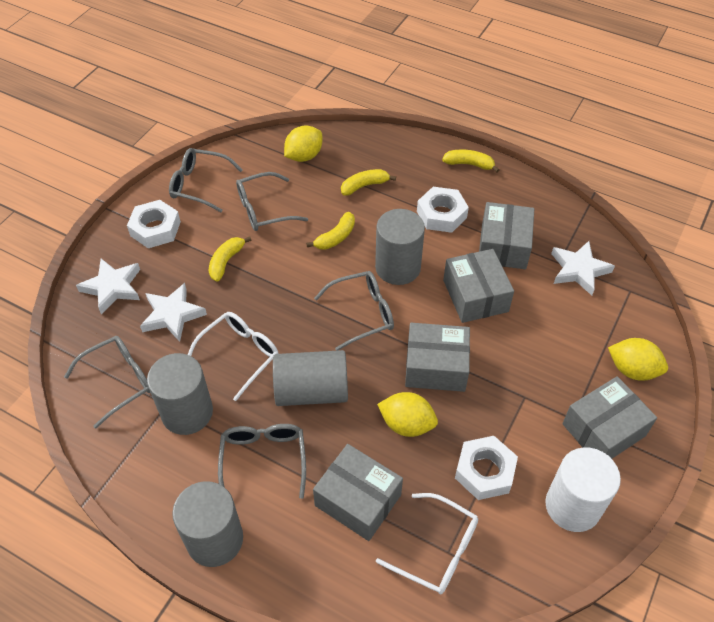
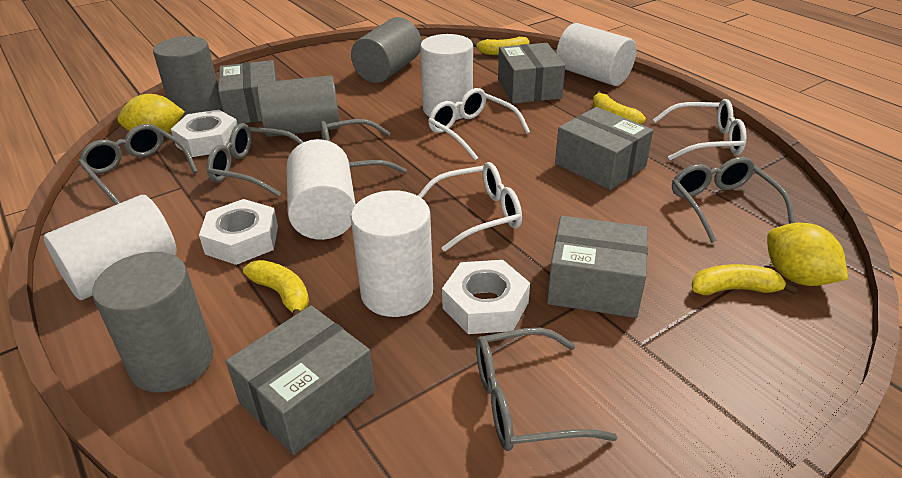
white cylinder: [545,447,621,532] = 1 -> [44,195,177,300] [287,139,356,240] [351,190,433,317] [420,34,473,120] [556,23,636,86] = 5
white glasses: [188,312,279,401] [376,493,478,594] = 2 -> [418,162,522,252] [428,88,530,160] [653,99,746,160] = 3
white star: [76,259,140,314] [140,283,207,342] [551,241,615,295] = 3 -> none = 0
yellow lemon: [284,125,322,162] [377,392,438,437] [608,338,668,381] = 3 -> [118,94,185,133] [767,223,848,286] = 2

